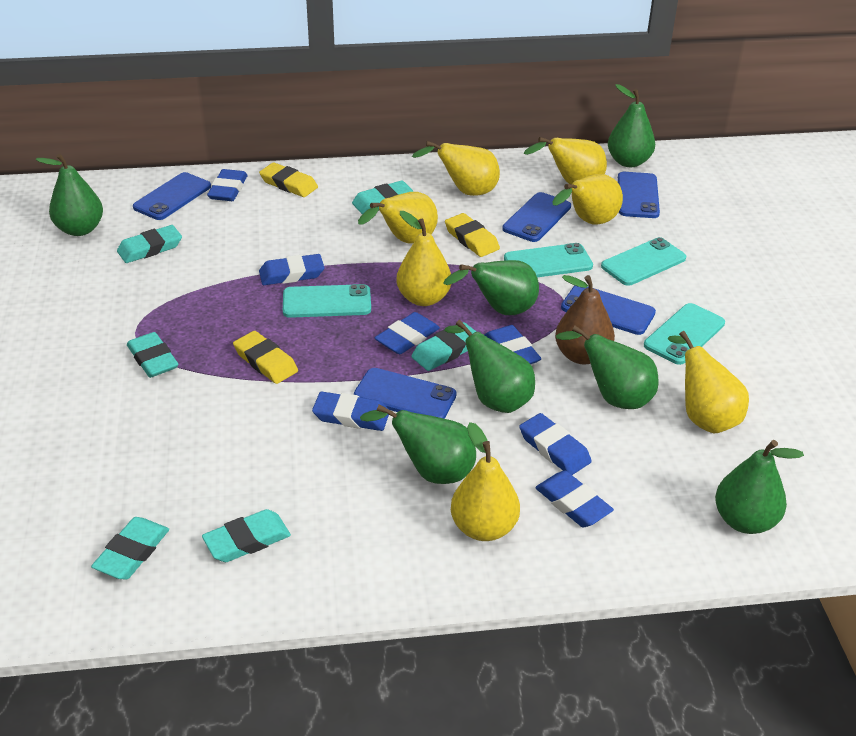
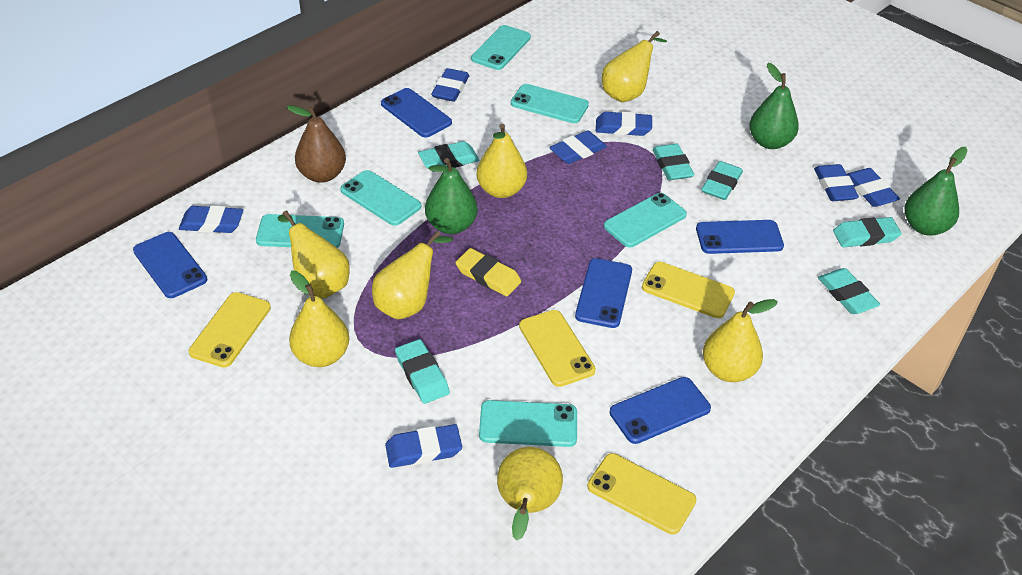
green pear: [36,154,103,236] [360,405,476,484] [443,260,539,315] [444,320,535,413] [556,325,659,409] [608,84,655,167] [715,440,804,534] = 7 -> [425,158,478,234] [749,63,799,149] [905,147,968,236] = 3
turquoise phone: [283,284,371,318] [504,243,593,277] [601,237,686,286] [644,303,725,365] = 4 -> [256,214,344,248] [340,170,421,226] [471,25,531,70] [479,400,577,447] [511,84,589,123] [604,193,687,247] = 6
yellow eraser: [233,331,298,384] [259,162,318,197] [445,213,500,257] = 3 -> [455,248,521,296] = 1
yellow phone: none = 0 -> [188,292,271,368] [519,310,596,387] [587,453,696,534] [642,262,735,318] = 4

